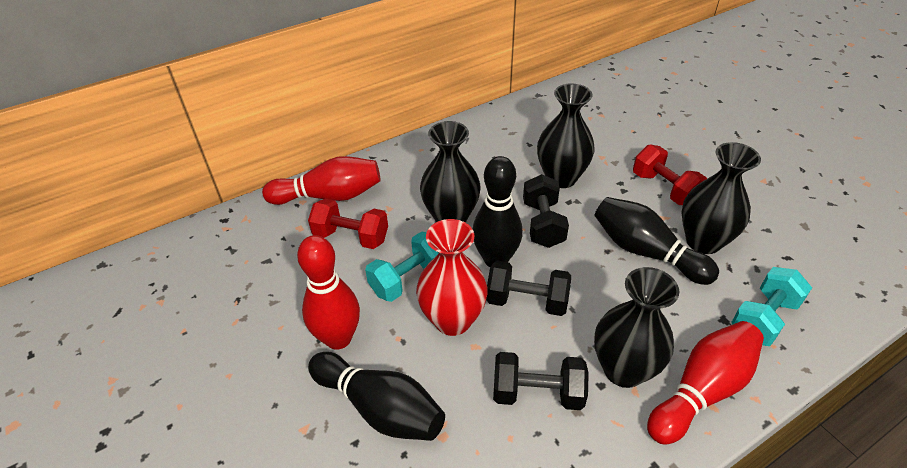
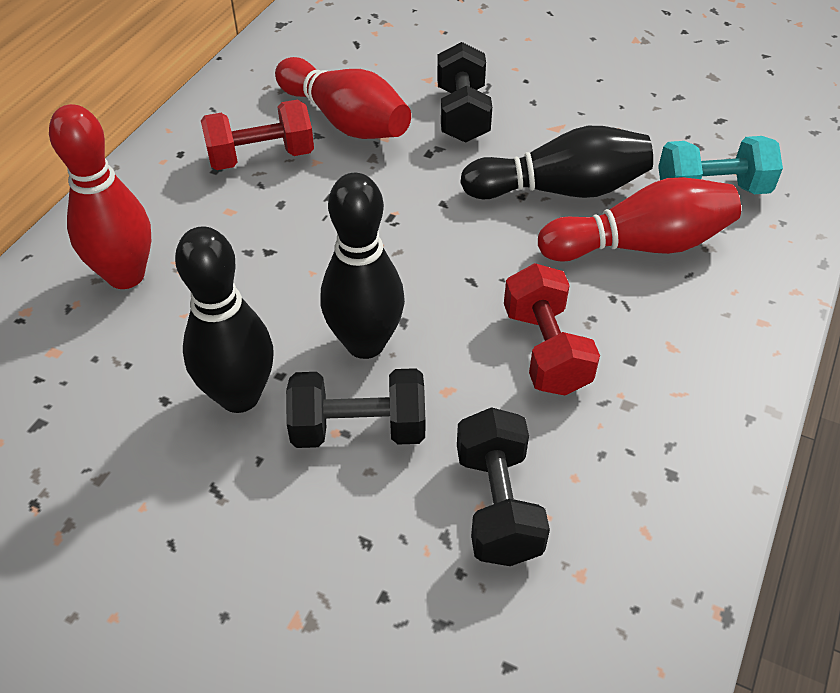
black vase: [420,121,481,223] [537,83,595,188] [594,267,679,388] [681,142,761,254] = 4 -> none = 0
red vase: [416,219,488,336] = 1 -> none = 0
turquoise dumbbell: [365,231,439,302] [731,267,812,346] = 2 -> [658,136,783,194] = 1

